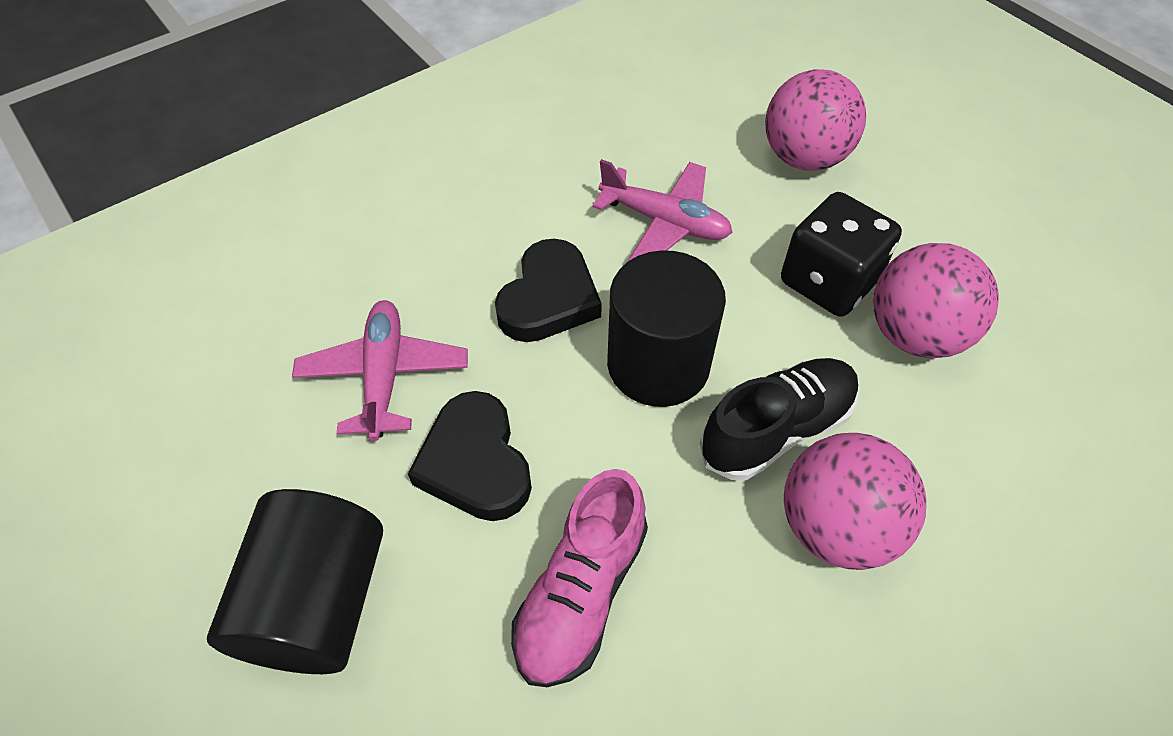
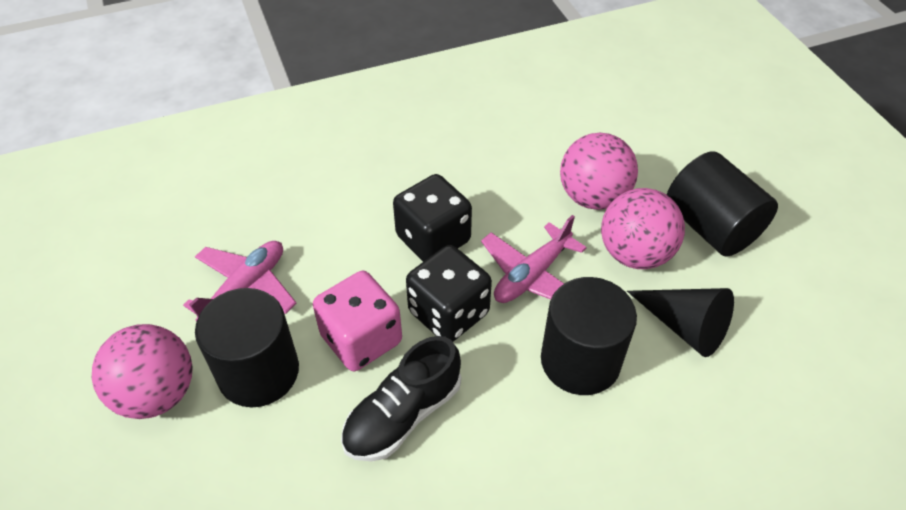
black cone: none = 0 -> [627,288,734,357] = 1
black cylinder: [207,489,383,674] [607,250,726,407] = 2 -> [195,288,299,407] [541,277,637,395] [667,151,778,257] = 3
black dice: [781,192,902,317] = 1 -> [393,174,472,262] [406,245,492,342] = 2
black heart: [408,391,532,521] [495,239,602,342] = 2 -> none = 0
pink dice: none = 0 -> [313,271,402,371] = 1
pink shoe: [511,469,648,687] = 1 -> none = 0

